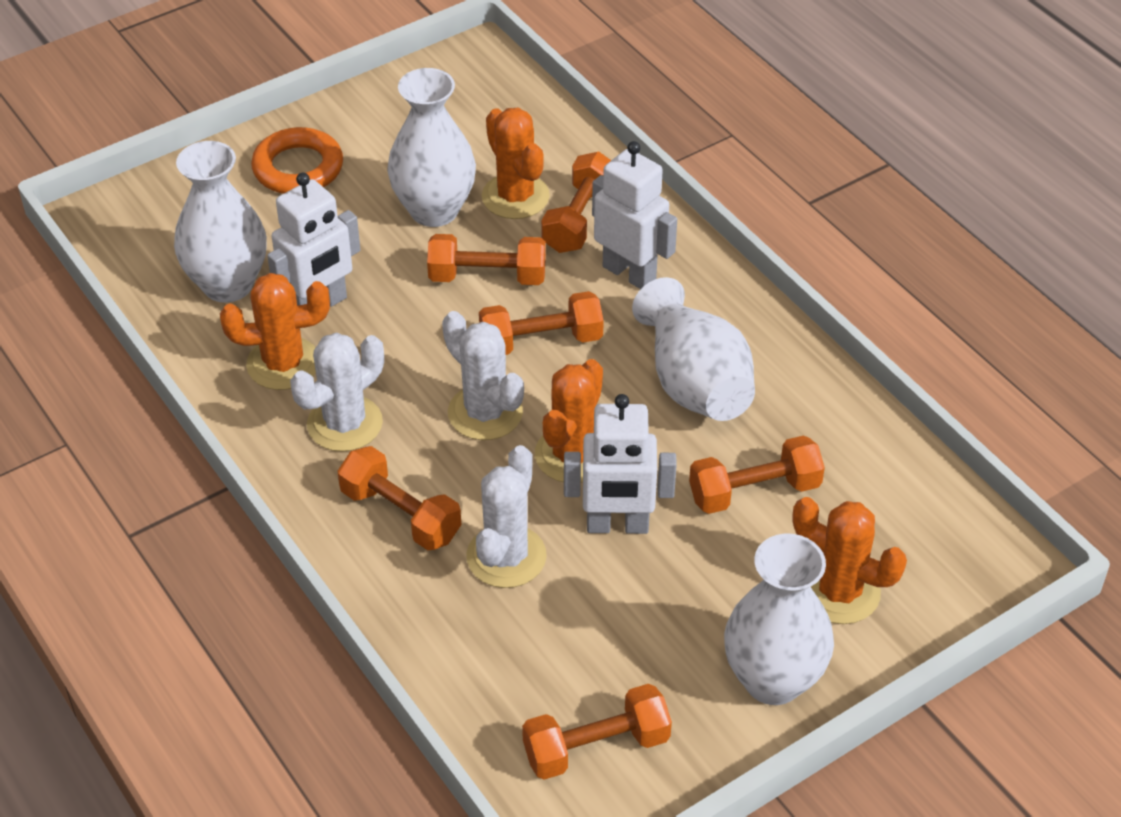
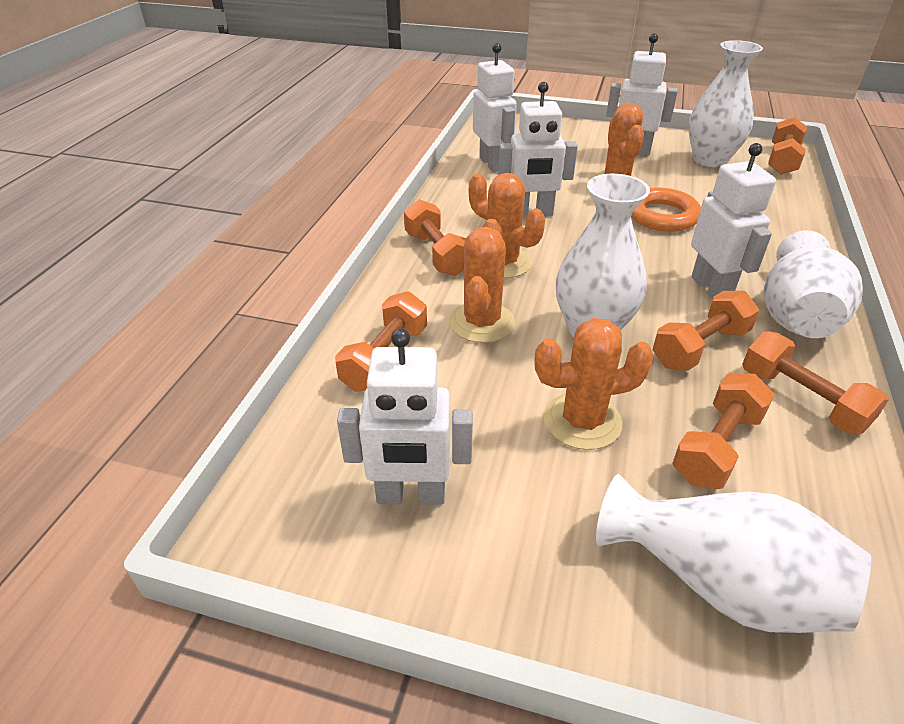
white cactus: [290,332,384,452] [442,311,524,440] [466,445,547,588] = 3 -> none = 0
white robot: [267,172,360,307] [564,394,677,534] [592,141,677,289] = 3 -> [337,328,473,504] [473,43,517,172] [498,82,578,217] [606,33,678,156] [691,143,776,299] = 5

